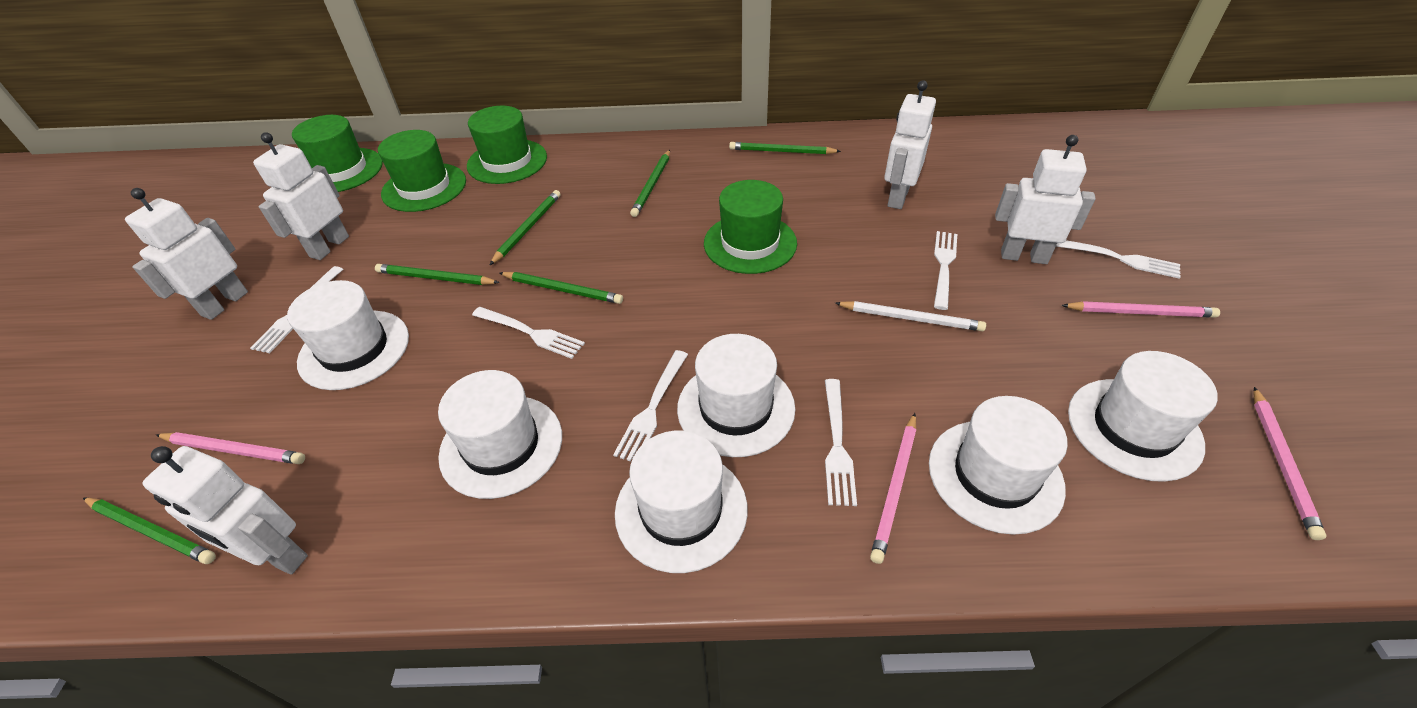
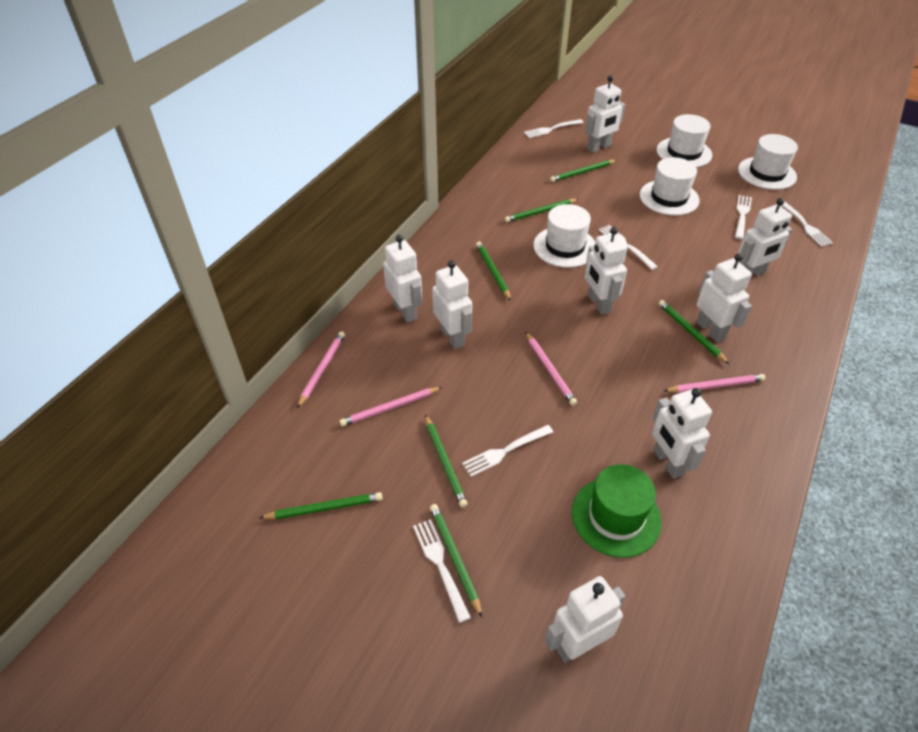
green hat: [292,115,383,192] [378,130,466,212] [467,106,547,184] [704,180,797,274] = 4 -> [572,464,662,558] = 1
green pencil: [83,498,216,564] [375,264,500,285] [490,190,561,265] [499,272,623,304] [630,150,670,217] [729,142,841,154] = 6 -> [259,492,383,519] [425,415,468,508] [430,504,482,617] [476,241,511,301] [505,199,579,222] [550,160,617,182] [658,300,729,364] = 7
white hat: [287,280,409,390] [438,370,562,499] [615,431,748,573] [677,334,795,457] [929,396,1068,535] [1068,351,1218,482] = 6 -> [533,204,595,268] [639,157,700,216] [657,114,712,167] [738,134,798,190] = 4
white pencil: [835,301,986,331] = 1 -> none = 0
white robot: [125,188,248,320] [143,446,308,574] [253,132,349,260] [884,80,936,209] [995,135,1096,264] = 5 -> [383,235,422,323] [432,260,472,349] [545,576,625,663] [585,75,625,153] [585,227,627,315] [652,388,712,479] [696,254,752,342] [738,198,792,279] = 8

